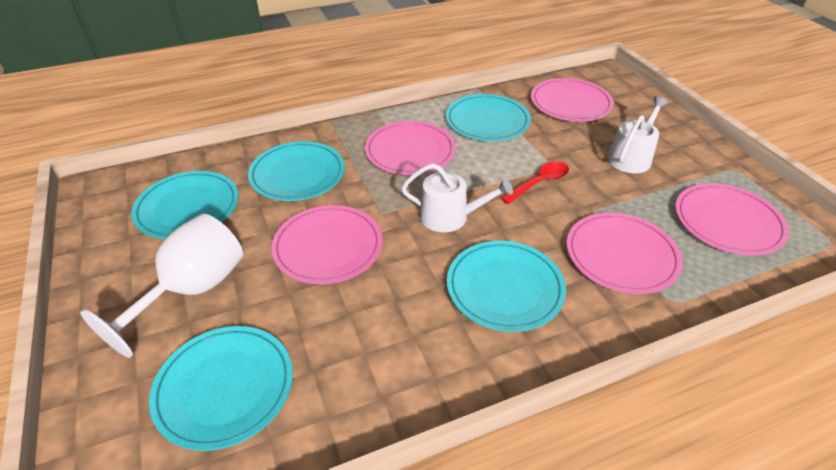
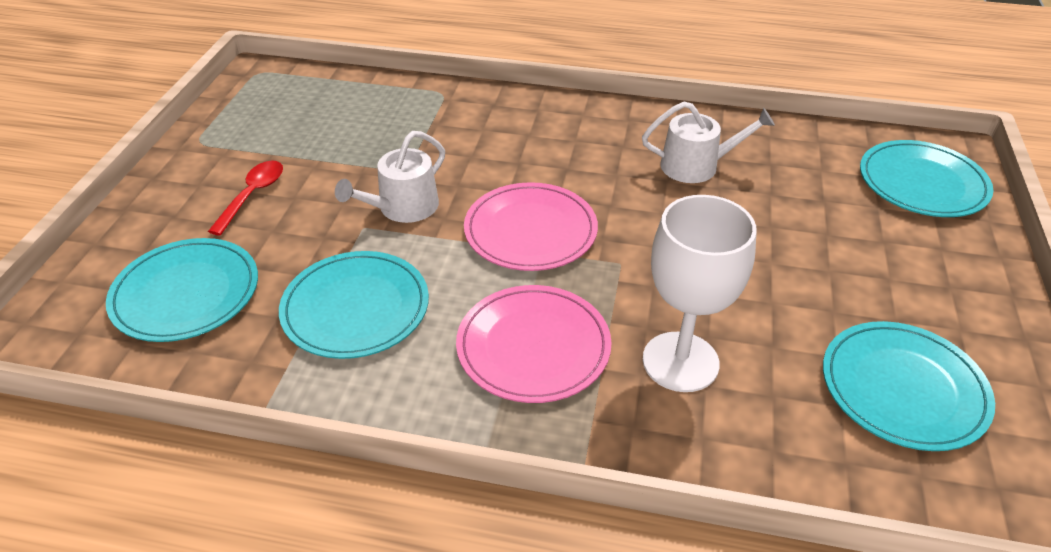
pink plate: [271,205,383,284] [365,121,456,175] [531,78,614,122] [567,213,683,294] [675,183,789,256] = 5 -> [456,285,611,403] [464,182,598,271] = 2
turquoise plate: [131,171,239,239] [149,326,293,451] [248,141,345,201] [446,94,531,141] [447,241,566,332] = 5 -> [106,238,258,342] [279,251,429,359] [823,321,995,451] [860,140,994,217] = 4

